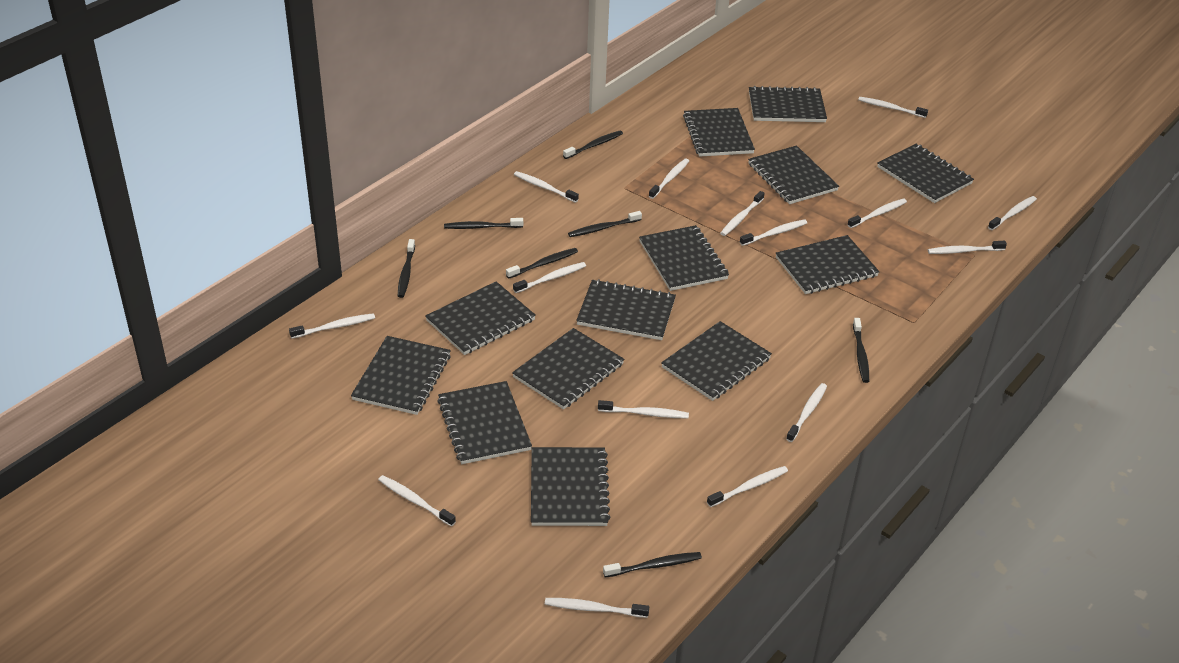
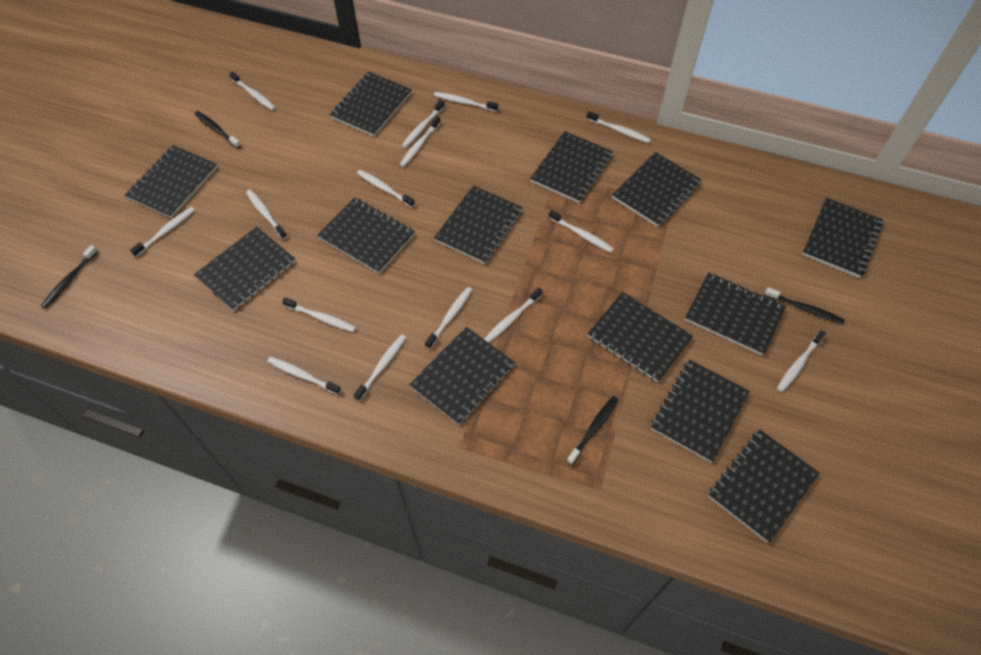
black toothbrush: [398,239,415,298] [444,218,523,229] [506,248,578,279] [563,130,623,159] [568,211,642,237] [603,552,702,577] [853,318,869,383] = 7 -> [41,245,98,309] [194,111,241,149] [567,396,618,465] [764,287,845,324] = 4

